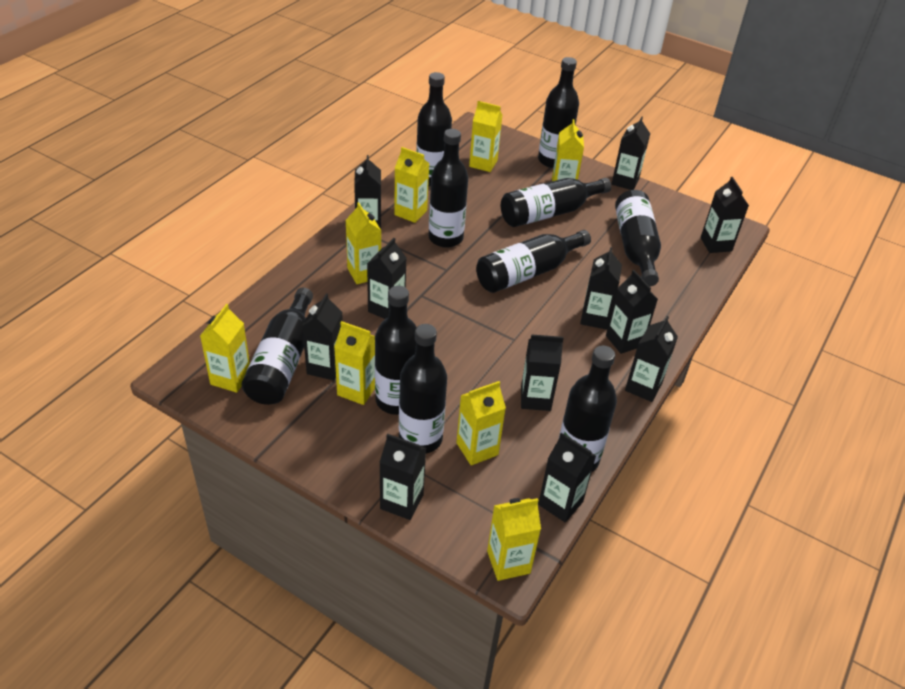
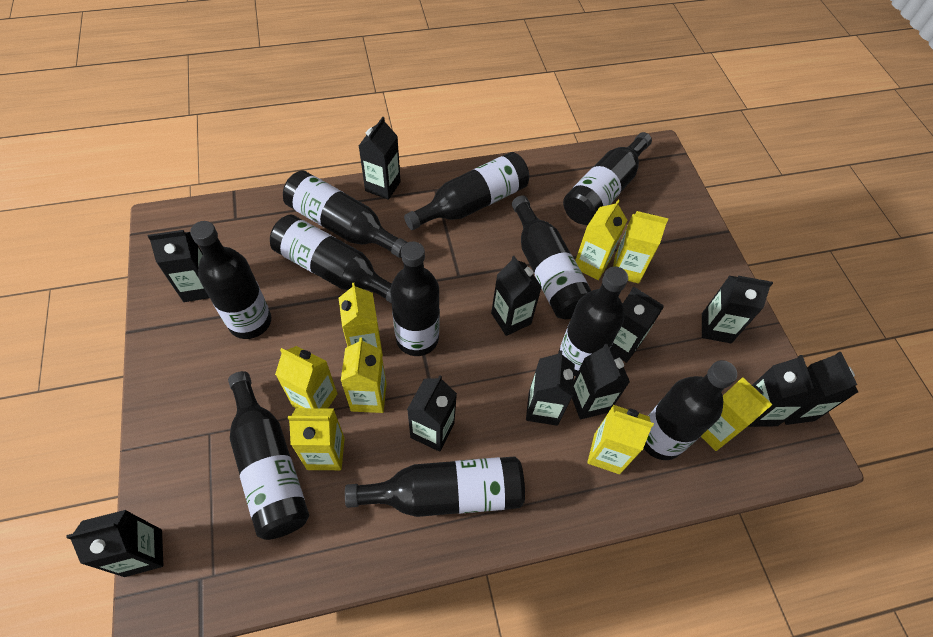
black bottle: [242,288,313,405] [375,286,417,415] [399,324,447,454] [416,72,452,187] [429,129,468,248] [476,230,591,293] [501,178,611,227] [538,57,579,168] [558,345,617,472] [615,190,661,286] = 10 -> [190,221,271,339] [228,371,309,540] [270,214,392,303] [283,170,408,258] [345,456,525,517] [390,241,440,356] [404,152,529,230] [512,195,591,319] [558,267,628,377] [563,132,652,225] [644,360,737,460] = 11

